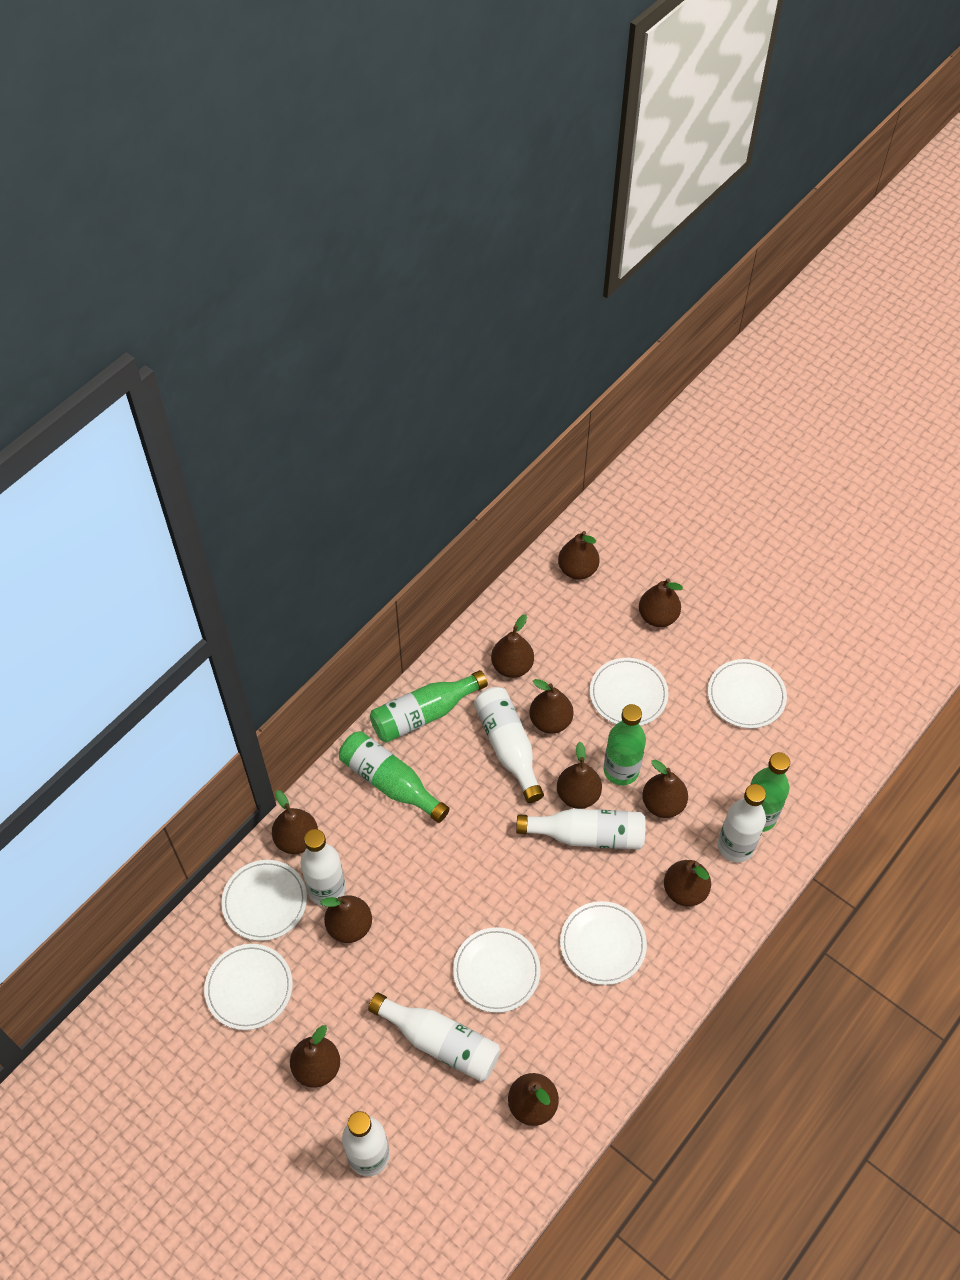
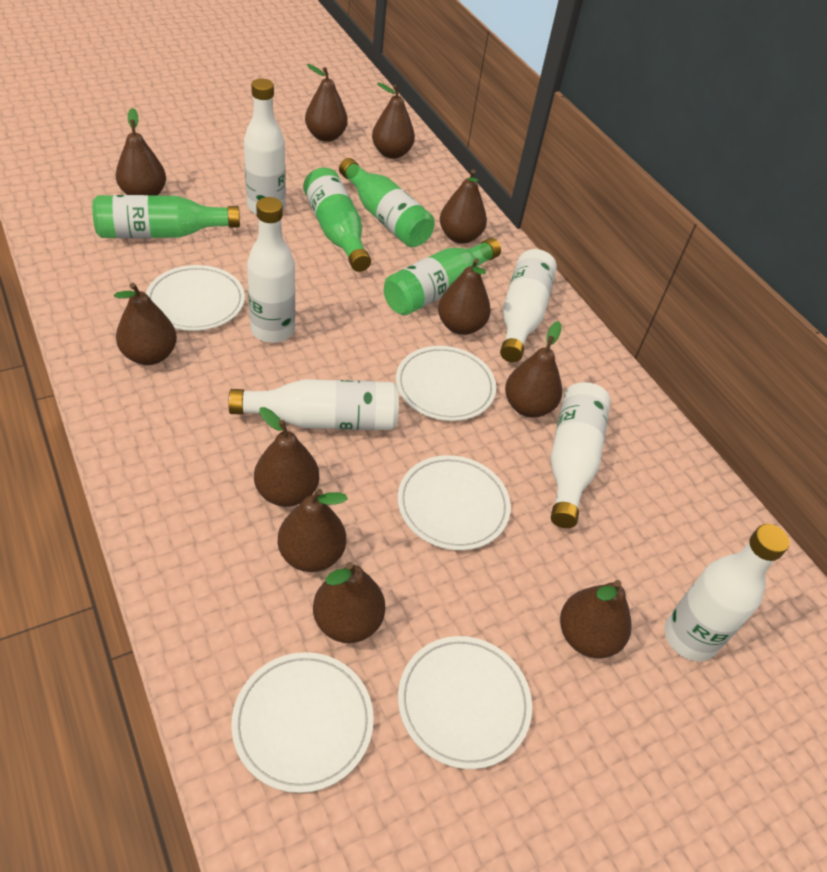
white plate: [204,944,293,1030] [221,860,307,941] [453,927,541,1013] [560,901,647,985] [590,658,669,726] [708,659,787,729] = 6 -> [146,265,245,331] [231,652,374,793] [396,346,496,421] [398,455,511,550] [398,636,532,769] = 5

